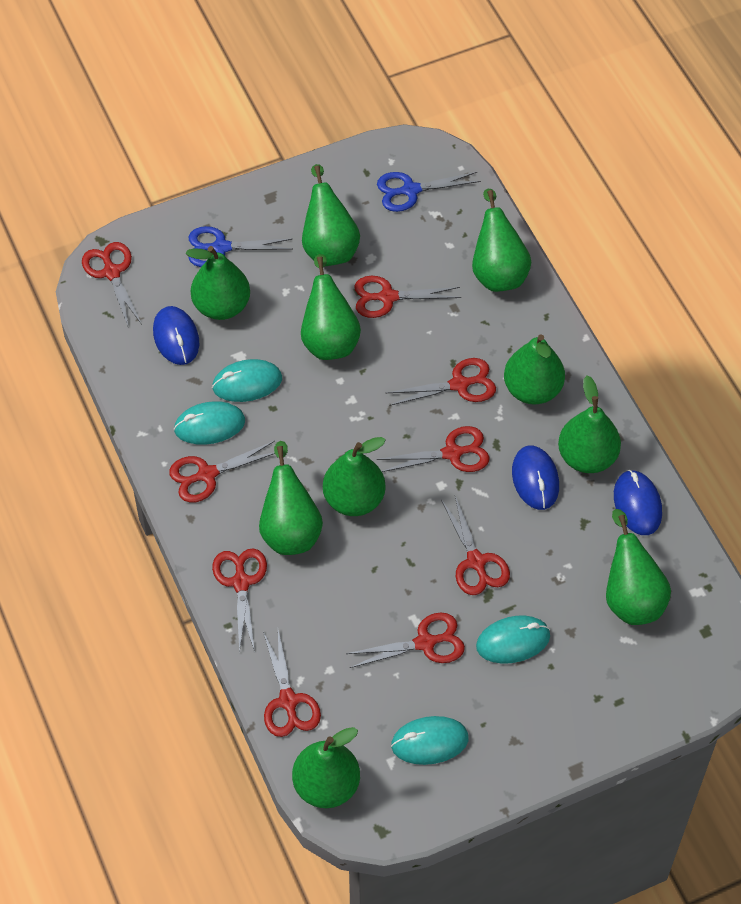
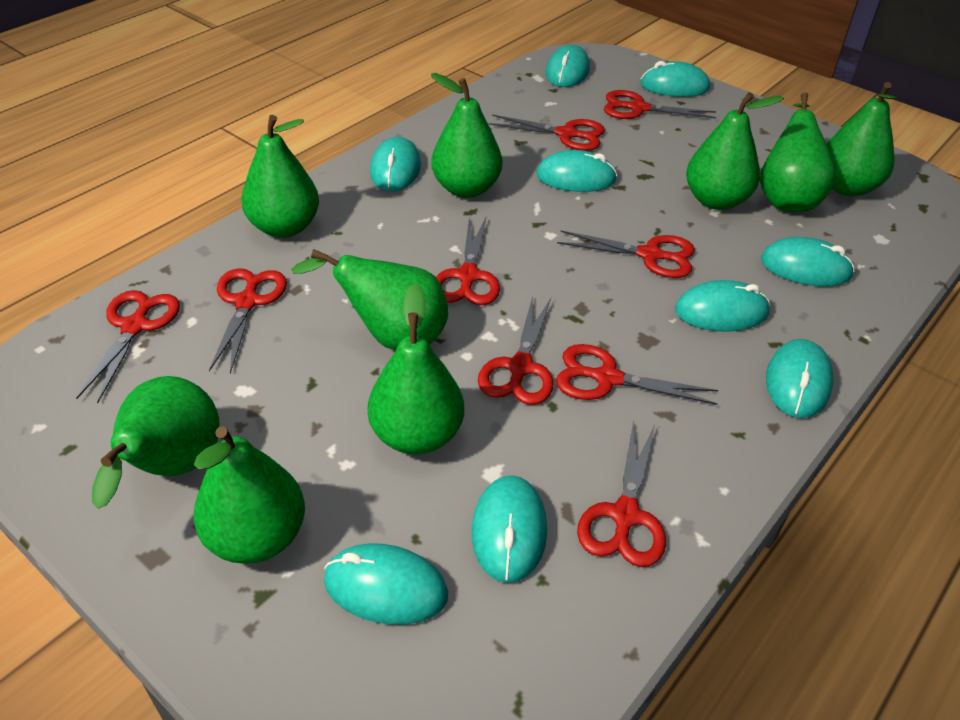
blue mouse: [153,306,199,365] [512,446,559,510] [614,470,662,535] = 3 -> none = 0
blue scissors: [188,226,292,267] [377,172,481,212] = 2 -> none = 0
green pear: [186,246,250,320] [259,441,323,555] [292,727,360,808] [301,254,361,360] [302,164,360,266] [323,437,386,516] [472,189,531,292] [504,334,565,405] [558,376,621,473] [606,509,671,625] = 10 -> [92,376,220,509] [194,426,305,564] [242,115,319,238] [291,249,448,350] [368,283,464,454] [431,73,502,198] [686,92,784,210] [760,92,836,212] [827,82,897,196] = 9
turquoise mouse: [174,401,245,445] [212,359,282,402] [391,716,469,765] [476,615,550,664] = 4 -> [324,544,448,625] [370,137,421,191] [472,475,547,583] [536,150,617,192] [546,45,590,87] [640,61,710,97] [675,280,770,332] [761,237,855,287] [766,339,834,418] = 9

